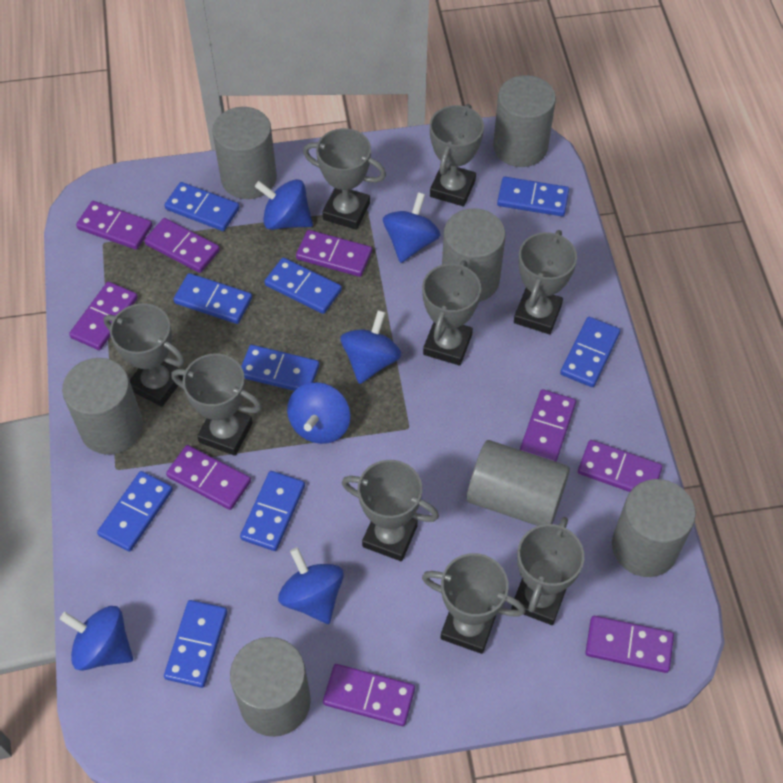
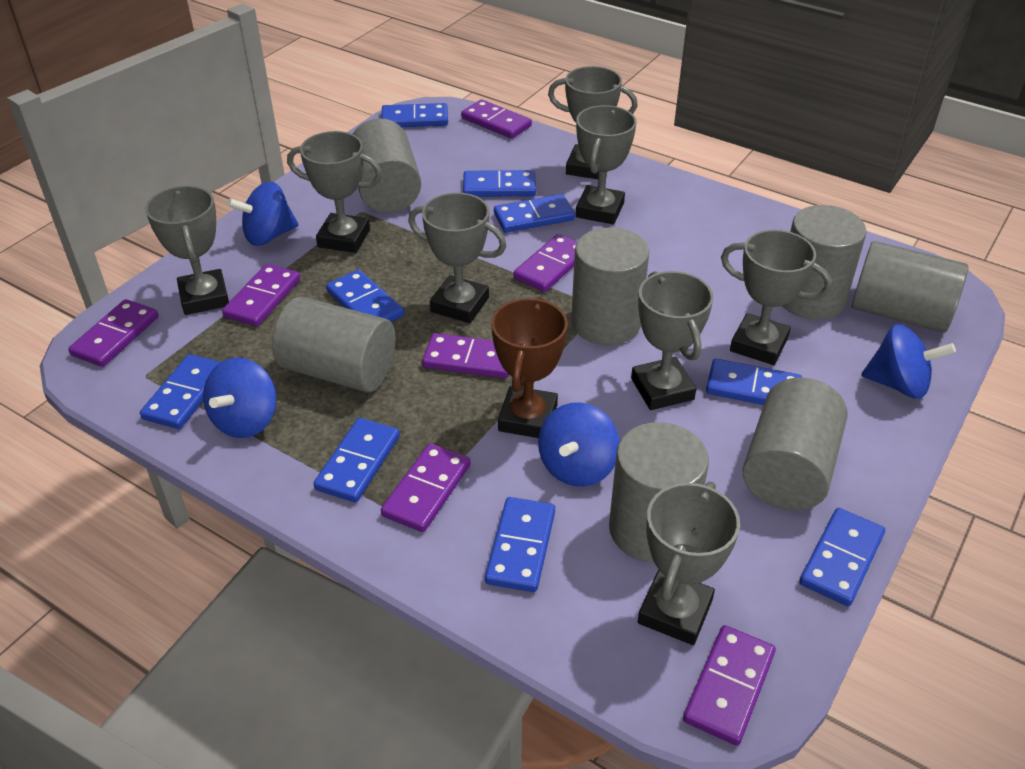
blue spinning top: [60,606,133,671] [255,179,313,230] [278,547,344,624] [287,382,350,444] [340,310,402,384] [383,192,440,263] = 6 -> [203,358,277,438] [227,182,298,246] [538,402,619,486] [862,324,956,399] = 4
brown trophy: none = 0 -> [491,297,568,438] = 1
grey trophy: [104,303,185,407] [172,353,262,456] [303,128,386,230] [342,460,439,561] [422,260,481,366] [422,553,526,654] [430,104,484,206] [511,517,584,625] [514,230,577,334] = 9 -> [145,186,229,315] [287,131,382,253] [408,193,506,323] [548,66,638,179] [576,105,637,225] [631,271,713,410] [638,481,740,645] [721,230,832,365] = 8
purple domino: [69,282,138,350] [76,201,152,250] [144,218,220,273] [166,445,251,510] [296,230,372,277] [323,664,415,726] [520,389,576,462] [578,440,663,492] [585,616,674,673] = 9 -> [68,299,158,367] [222,264,300,327] [381,443,471,532] [422,333,509,378] [461,99,532,139] [514,234,577,292] [683,625,776,746] = 7

